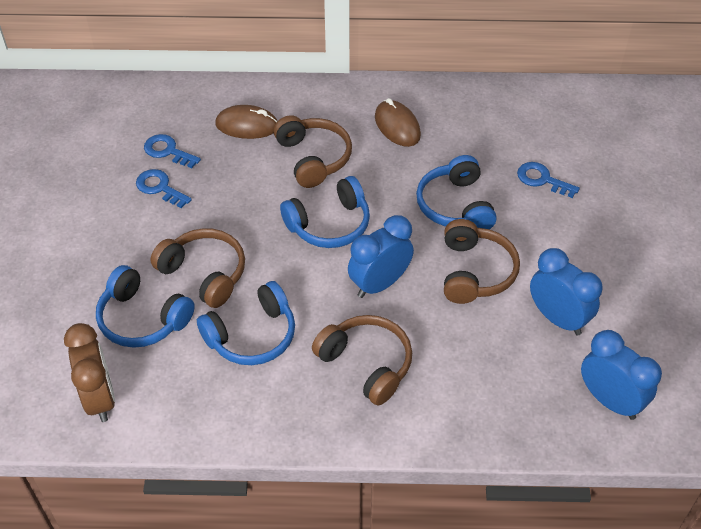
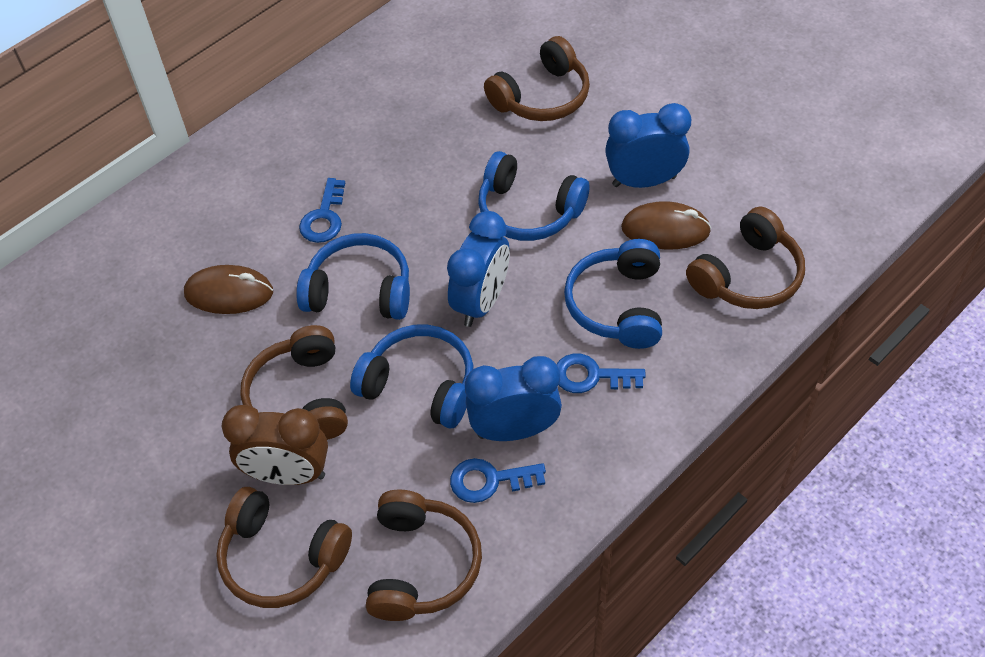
brown headphones: [150,228,245,308] [274,115,352,188] [312,315,412,405] [444,219,520,304] = 4 -> [216,487,352,608] [240,325,348,440] [366,490,482,621] [484,36,590,121] [686,207,805,309] = 5

